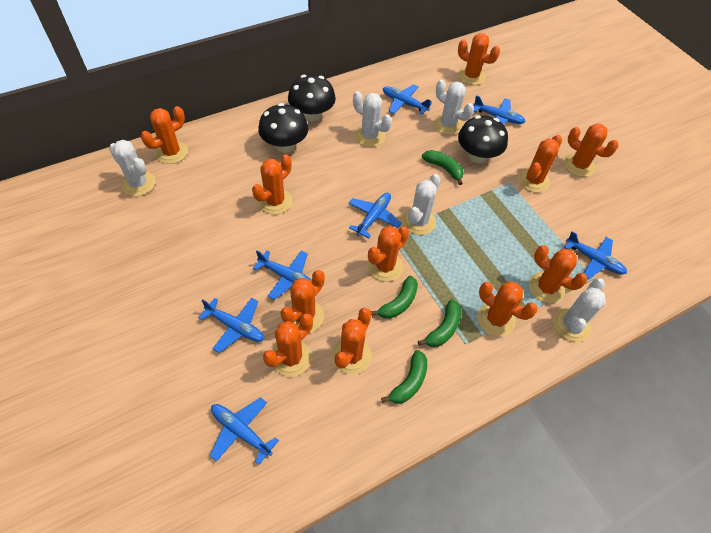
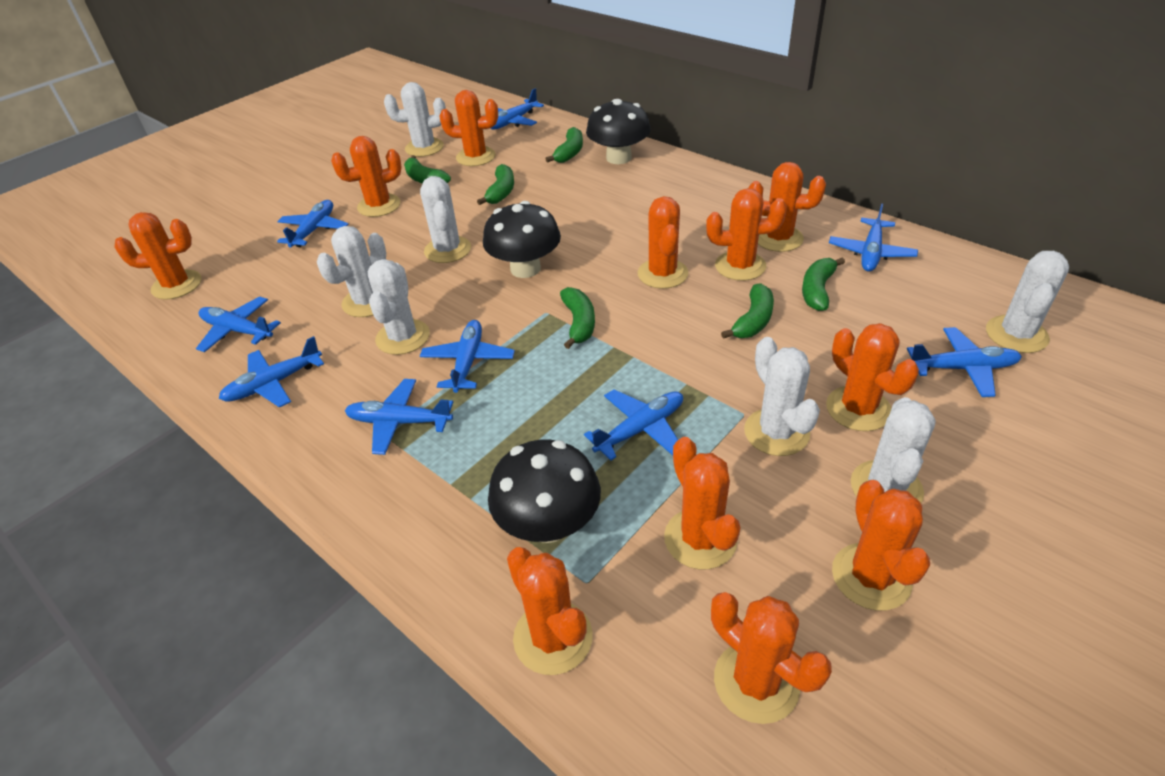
blue plane: [199,298,264,353] [209,397,279,465] [253,250,312,300] [349,193,402,238] [383,84,432,114] [473,95,526,125] [564,231,627,279] = 7 -> [196,296,281,352] [219,336,324,408] [277,200,348,248] [345,379,453,455] [420,320,515,393] [490,88,544,129] [584,390,683,460] [829,203,918,272] [907,327,1022,397] = 9
green banana: [371,276,418,319] [381,350,427,404] [418,299,461,347] [422,150,463,185] = 4 -> [404,155,451,184] [477,164,514,205] [545,127,583,163] [560,287,595,349] [721,283,774,339] [802,258,845,311] = 6
white cactus: [109,140,155,196] [353,91,392,147] [402,174,441,235] [434,80,474,135] [553,278,606,342] = 5 -> [317,226,386,317] [367,259,430,355] [384,82,446,157] [420,176,471,263] [744,337,820,456] [851,397,936,503] [986,251,1069,353] = 7

